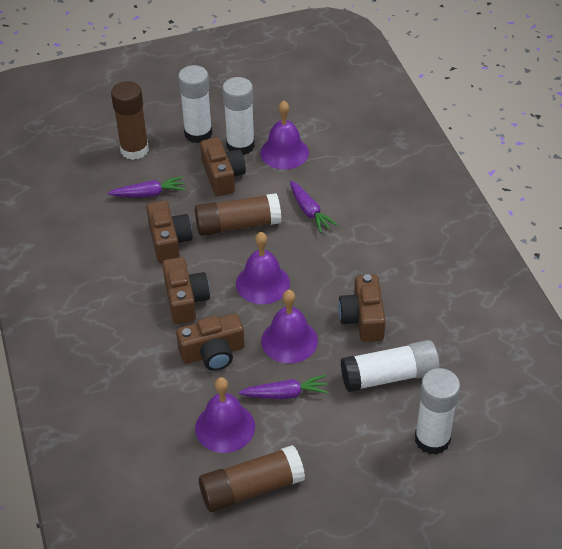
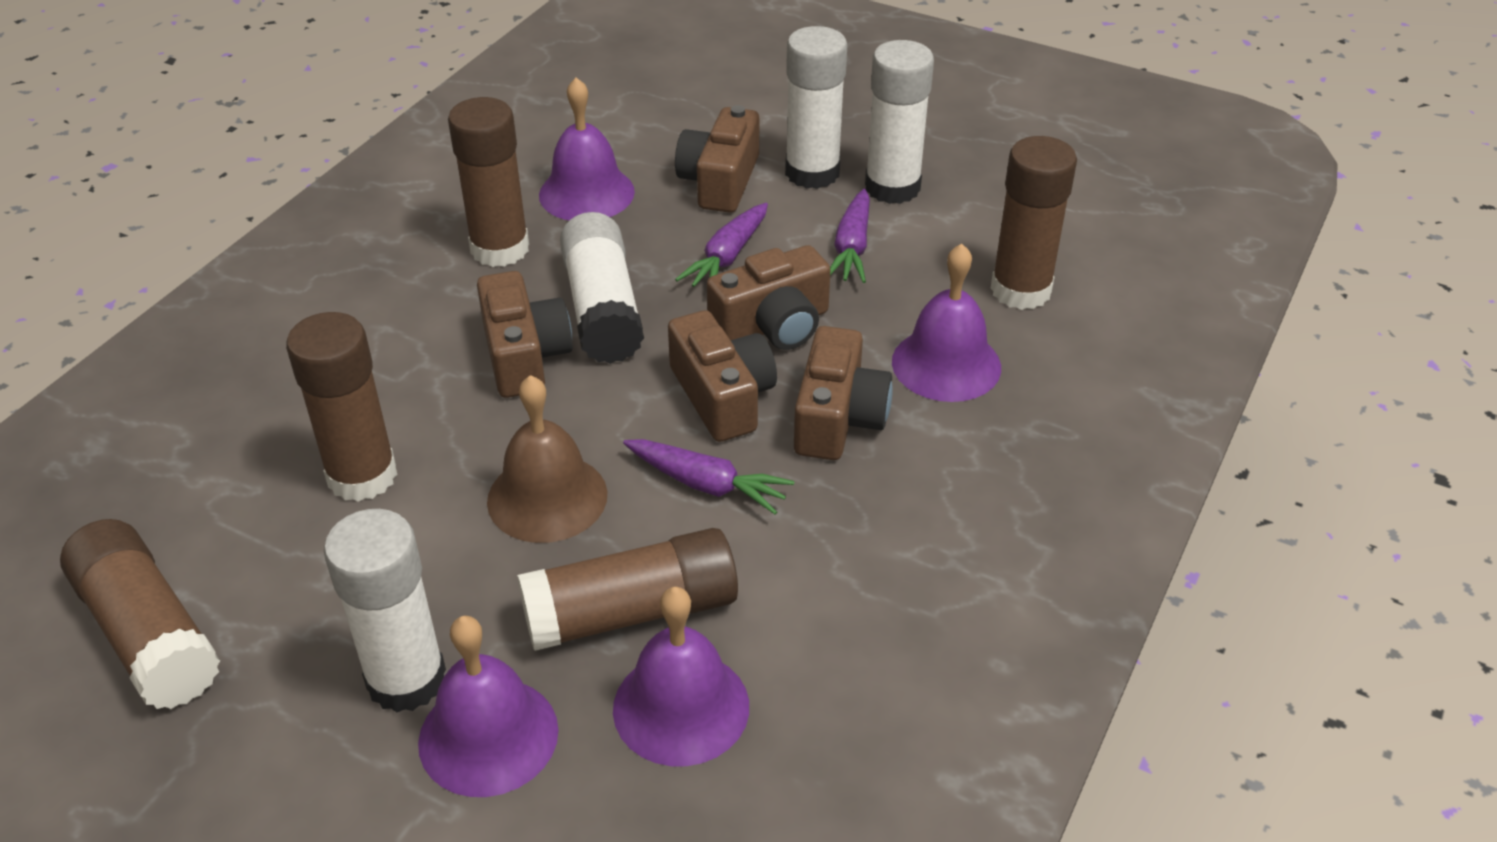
brown bell: none = 0 -> [487,375,608,543] = 1
brown glue stick: [111,81,149,160] [195,193,281,236] [199,445,305,512] = 3 -> [60,519,220,709] [286,312,397,502] [448,97,529,267] [517,528,738,651] [991,136,1077,310] = 5

